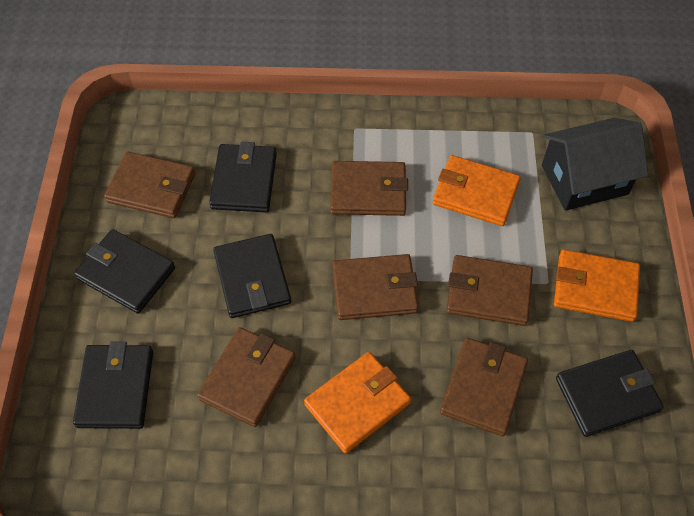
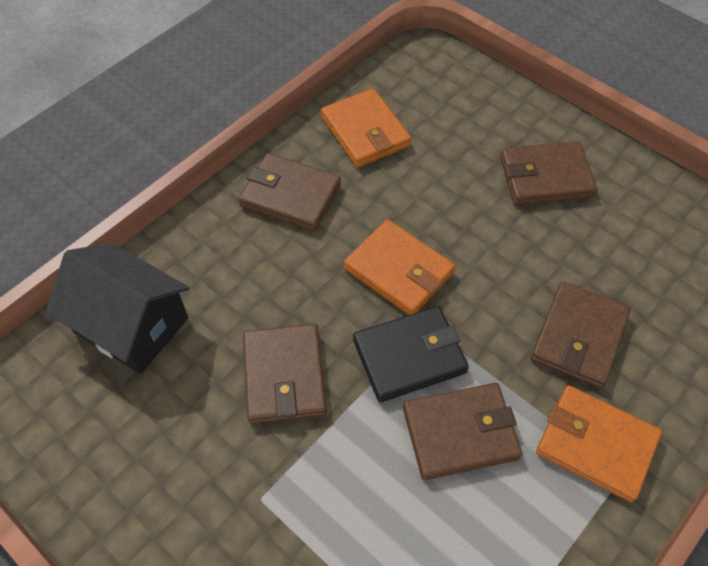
black wallet: [73,341,153,429] [74,229,175,314] [209,142,277,212] [213,234,291,318] [556,350,664,437] = 5 -> [353,306,469,402] = 1
brown wallet: [104,152,195,218] [197,327,296,427] [330,161,408,216] [332,254,419,320] [440,338,528,436] [446,255,533,326] = 6 -> [239,153,341,231] [243,324,327,424] [403,383,522,480] [500,141,597,205] [531,281,631,388] = 5

